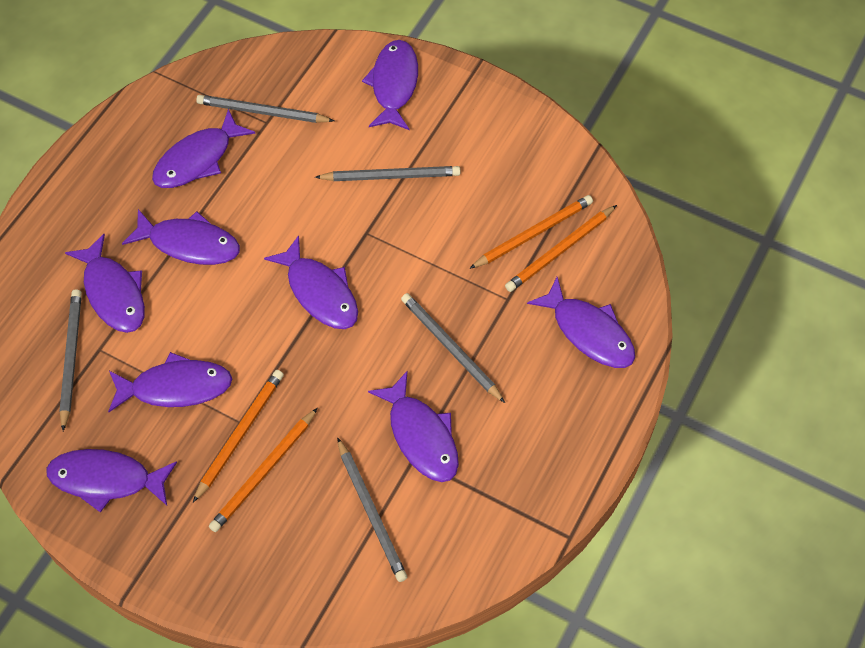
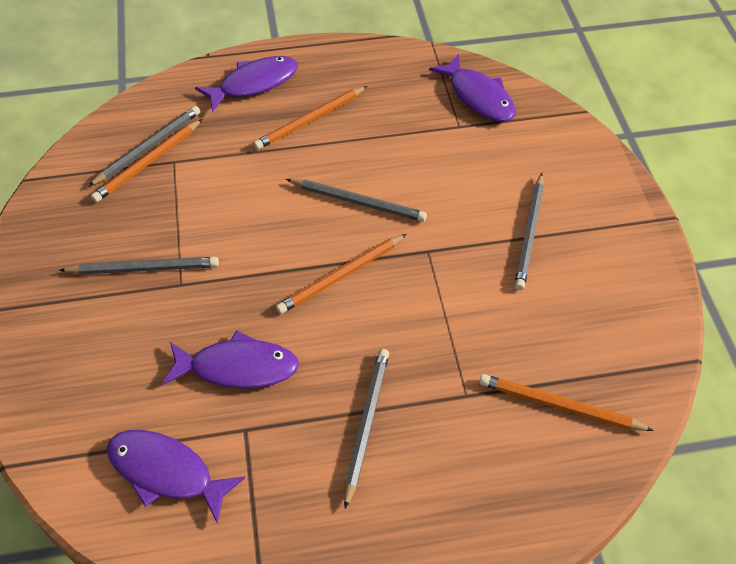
purple fish: [46,449,177,513] [65,234,145,333] [108,352,232,412] [122,209,240,265] [152,109,255,188] [264,235,358,329] [362,40,418,130] [368,371,459,482] [527,277,635,368] = 9 -> [107,430,245,523] [162,330,299,389] [195,56,298,112] [429,54,516,122] = 4

